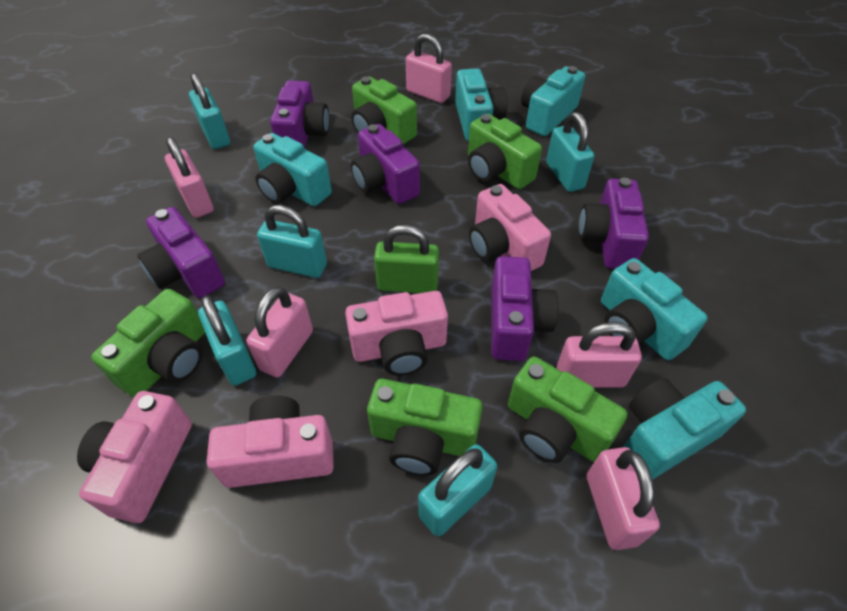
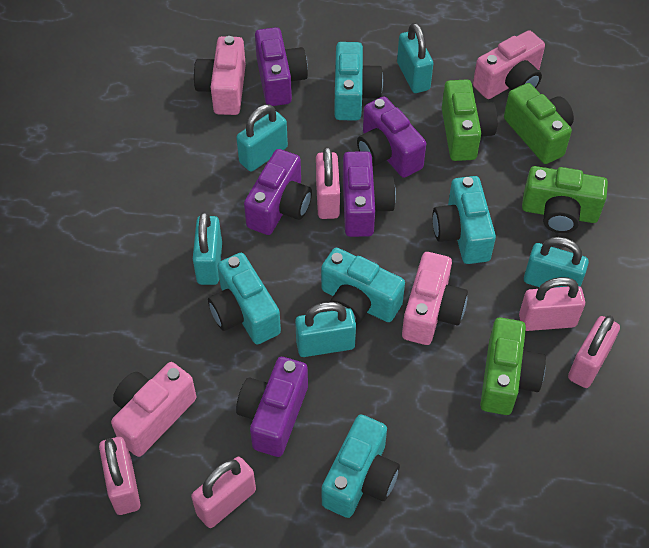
green camera: [91,289,205,397] [351,77,417,145] [367,379,483,475] [468,114,542,189] [508,357,627,463] = 5 -> [442,79,497,161] [480,317,546,415] [504,83,574,164] [522,166,608,233] = 4
green padlock: [374,225,439,293] = 1 -> none = 0

